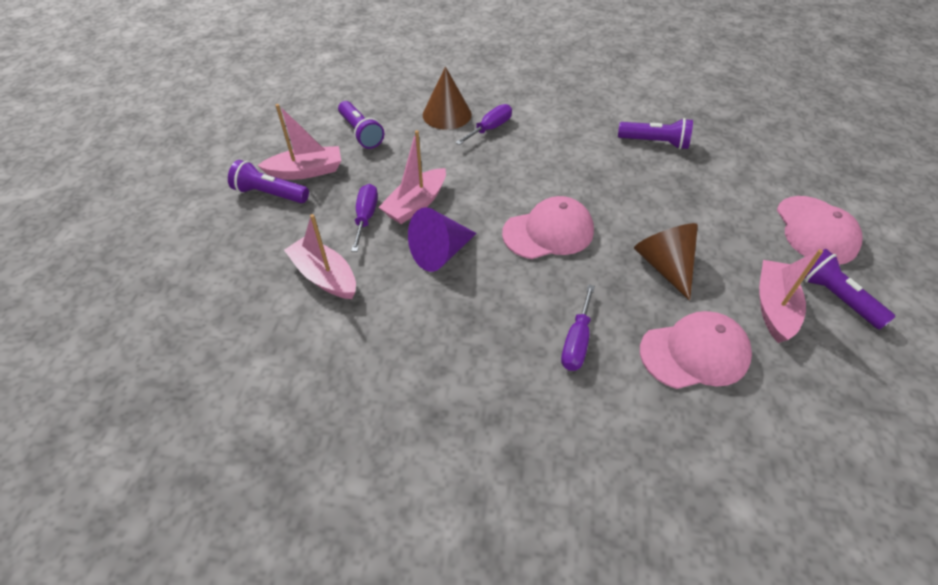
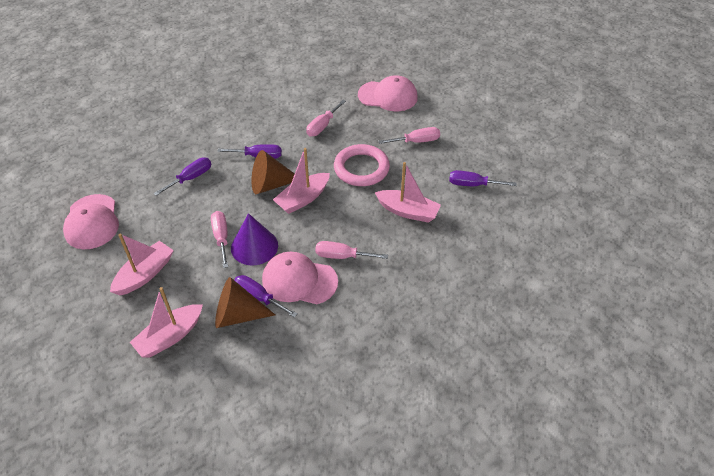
pink ring: none = 0 -> [334,144,390,186] = 1
pink screwdriver: none = 0 -> [211,211,228,268] [306,100,346,136] [315,241,388,259] [379,127,440,144] = 4
purple flashlight: [228,160,309,203] [338,101,384,149] [618,118,693,150] [804,249,895,330] = 4 -> none = 0
purple screwdriver: [351,184,378,252] [455,104,512,145] [561,284,595,371] = 3 -> [153,157,211,196] [217,144,282,159] [234,275,297,318] [449,170,517,186] = 4

